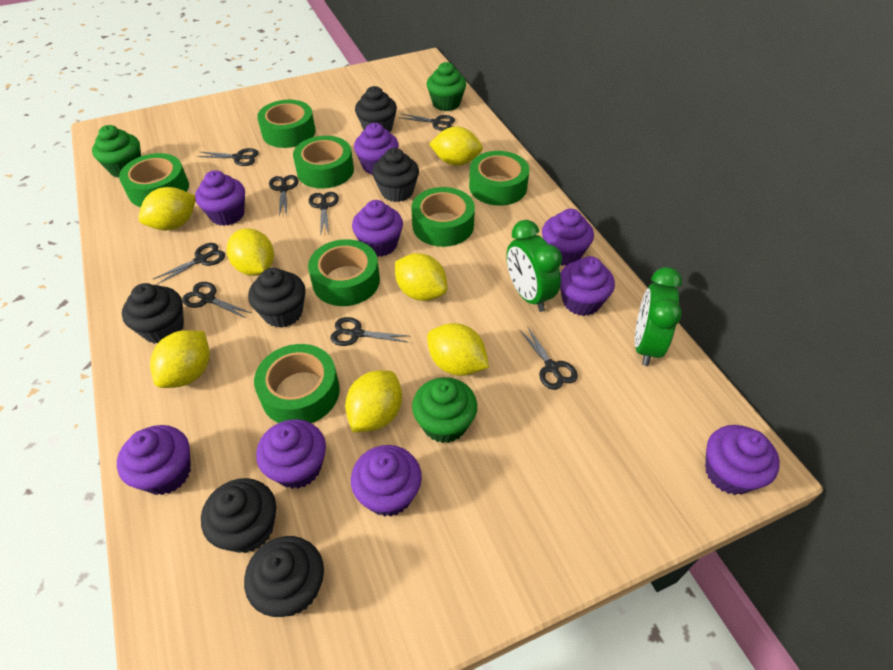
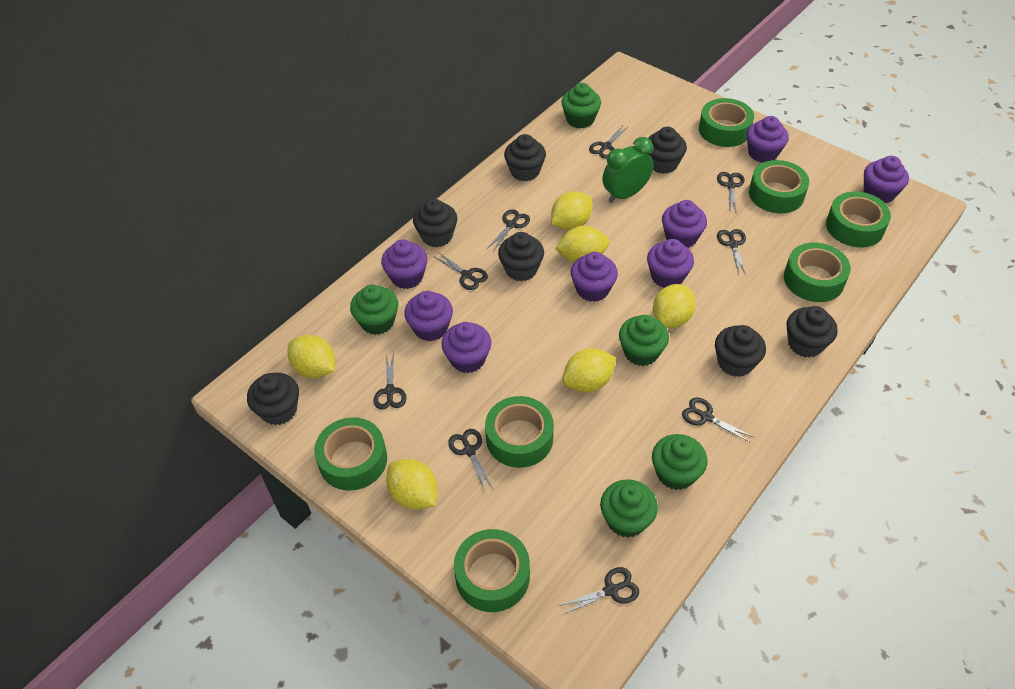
black cupcake: [122,283,184,344] [201,478,276,553] [244,536,324,617] [248,268,306,328] [355,86,397,132] [372,148,419,202] = 6 -> [247,373,299,425] [413,199,457,247] [498,232,544,281] [504,134,546,181] [648,127,687,174] [715,325,766,377] [786,306,838,358] = 7
black scissors: [153,243,225,284] [182,282,251,318] [197,148,259,166] [269,175,298,215] [309,192,339,235] [330,317,409,346] [399,114,455,131] [519,326,578,390] = 8 -> [374,352,407,409] [433,252,488,290] [448,429,494,490] [487,209,530,251] [559,567,639,615] [589,125,629,159] [682,397,753,443] [717,172,745,213] [717,229,746,275] = 9
green clock: [506,220,562,312] [635,267,682,366] = 2 -> [602,137,654,203] = 1
green cupcake: [92,125,141,178] [412,377,477,443] [427,62,466,111] = 3 -> [350,285,398,335] [561,83,601,128] [600,479,658,538] [619,315,669,366] [652,434,707,490] = 5
purple cupcake: [117,425,191,495] [195,170,245,226] [256,419,326,489] [351,445,422,517] [352,200,403,257] [354,123,399,175] [542,209,594,266] [560,256,615,316] [705,425,780,495] = 9 -> [381,240,428,289] [404,291,453,341] [441,322,491,373] [571,252,618,302] [647,239,694,288] [662,200,707,248] [747,116,789,163] [864,156,909,203] = 8
yellow lemon: [138,187,195,230] [150,330,210,388] [227,228,274,276] [345,370,402,432] [395,253,447,301] [427,323,489,376] [429,127,483,166] = 7 -> [287,335,335,378] [386,459,437,510] [551,191,592,230] [555,226,610,263] [562,348,616,392] [653,284,696,328] = 6

